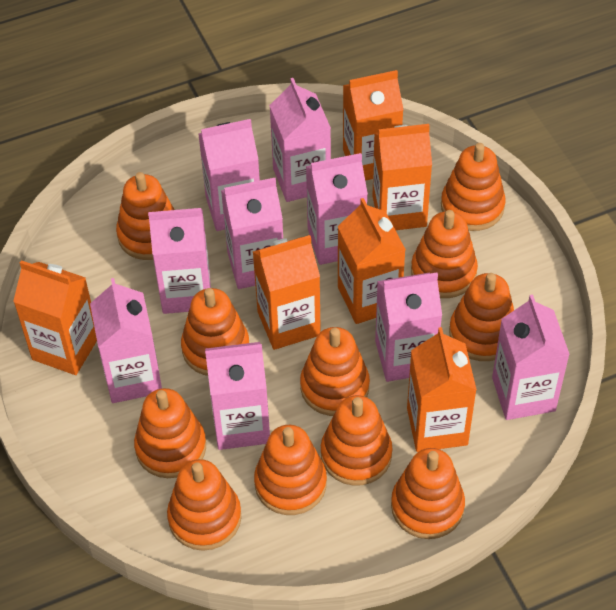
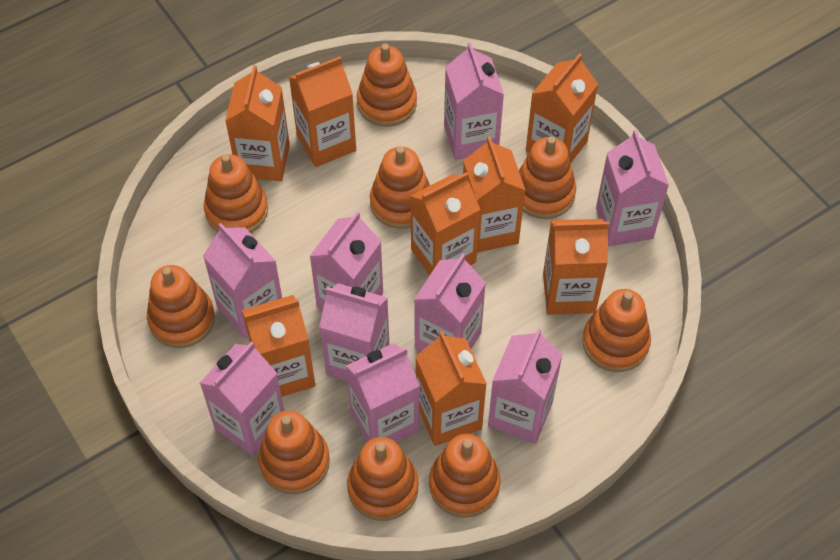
orange carton: [13,260,97,375] [253,235,321,350] [337,198,406,324] [343,70,404,181] [372,124,432,230] [407,327,477,452] = 6 -> [225,65,290,181] [242,295,315,397] [289,56,356,167] [410,172,480,275] [415,331,487,446] [463,136,525,253] [526,53,598,163] [543,219,609,315] = 8
orange stacking toy: [116,172,175,260] [134,388,206,478] [167,459,242,551] [181,288,249,376] [254,425,327,515] [300,327,370,416] [321,395,393,486] [391,448,465,539] [411,210,478,298] [441,143,506,231] [449,273,514,361] = 11 -> [147,265,215,348] [204,154,268,233] [258,410,330,494] [347,437,419,521] [357,43,417,127] [370,146,430,229] [429,434,501,518] [519,136,576,219] [582,289,651,372] = 9

